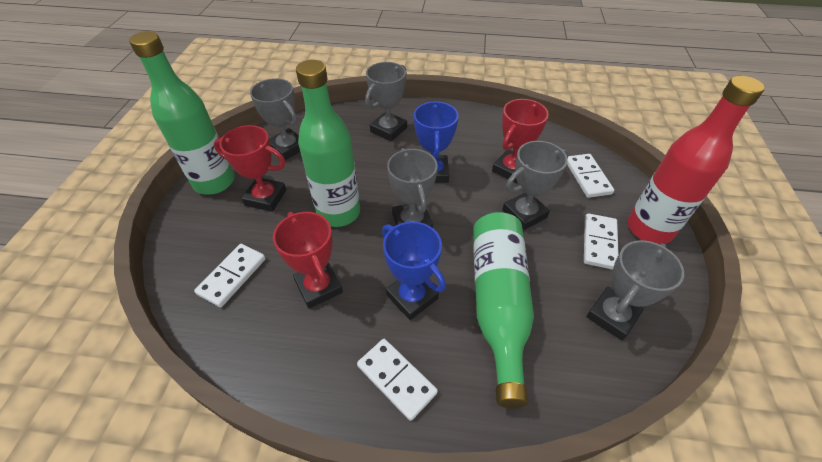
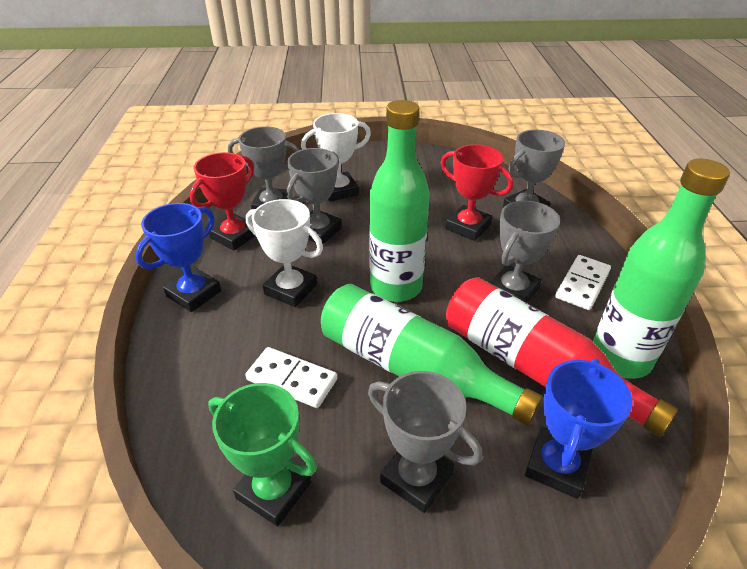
green trophy: none = 0 -> [208,383,317,526] = 1
red trophy: [214,125,286,212] [273,212,343,309] [492,99,549,184] = 3 -> [190,152,255,251] [441,144,513,241] = 2
white domino: [194,244,266,308] [357,339,438,421] [567,154,614,198] [584,213,619,270] = 4 -> [245,347,337,408] [555,255,611,310] = 2
white trophy: none = 0 -> [246,199,323,307] [301,113,371,202] = 2

